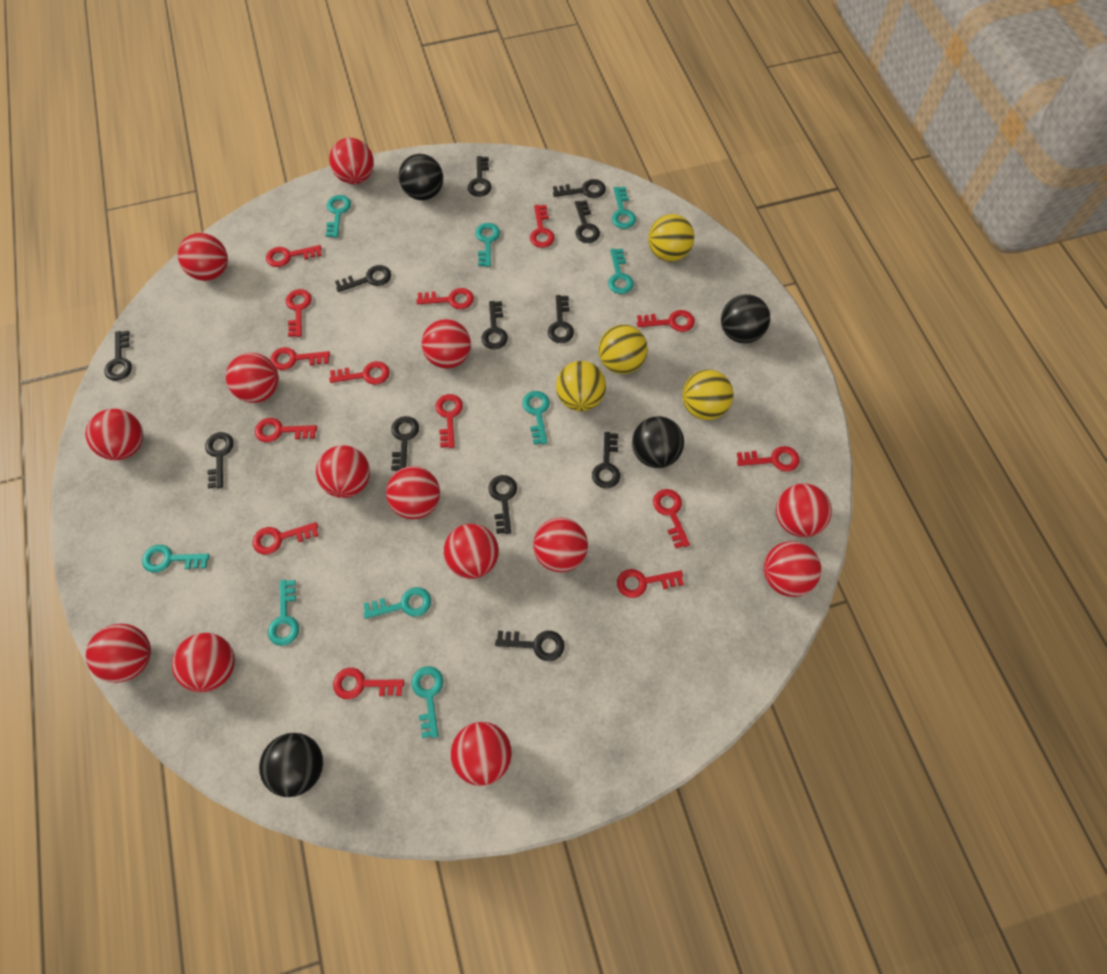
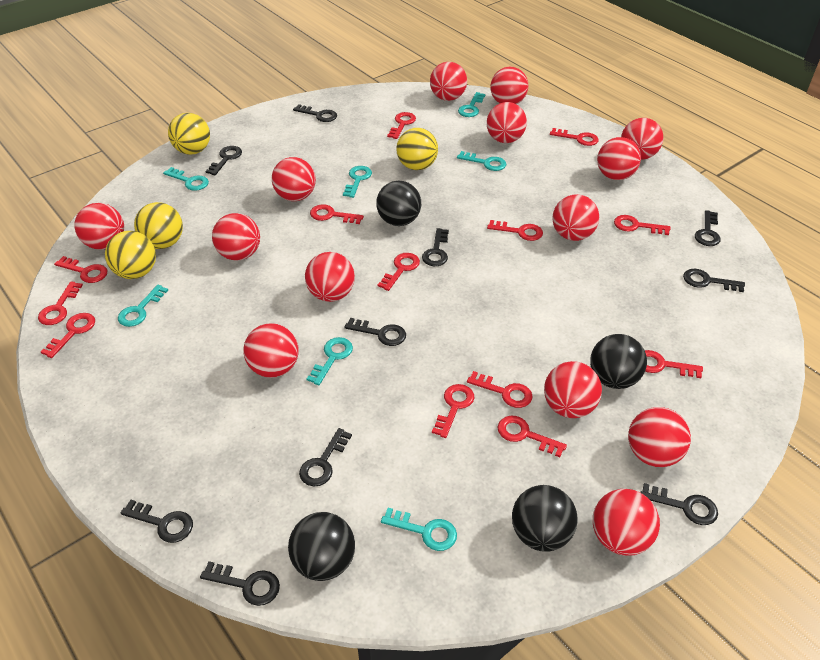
black key: [105,331,132,381] [205,432,234,488] [335,265,391,292] [391,416,419,471] [468,156,491,197] [481,301,508,349] [489,475,517,534] [495,631,565,661] [548,295,574,343] [553,179,606,198] [575,200,600,243] [592,432,620,488] = 12 -> [120,500,193,543] [200,561,280,606] [206,146,242,175] [293,104,337,122] [299,428,352,486] [345,318,406,346] [422,228,449,266] [640,483,718,525] [683,269,745,292] [695,210,721,246] = 10
red key: [253,522,319,554] [255,418,317,442] [266,245,322,267] [270,347,330,370] [286,289,312,337] [329,361,390,385] [333,668,404,699] [417,288,474,309] [436,394,463,448] [530,205,555,248] [617,569,684,598] [637,310,695,332] [653,489,690,548] [737,446,800,472] = 14 -> [38,282,83,325] [41,313,95,358] [54,256,108,283] [310,204,364,224] [378,253,420,291] [387,112,416,139] [432,384,474,438] [467,371,533,408] [487,220,543,241] [497,416,567,457] [550,128,599,146] [614,215,671,235] [645,350,703,378] = 13
turquoise key: [142,545,210,573] [268,580,299,646] [326,195,351,238] [364,587,431,619] [411,666,443,738] [475,223,500,267] [522,391,550,444] [608,249,634,294] [612,187,636,229] = 9 -> [118,285,168,327] [163,167,209,191] [307,337,353,385] [343,166,372,198] [381,508,457,551] [457,151,506,171] [458,92,486,117] = 7

